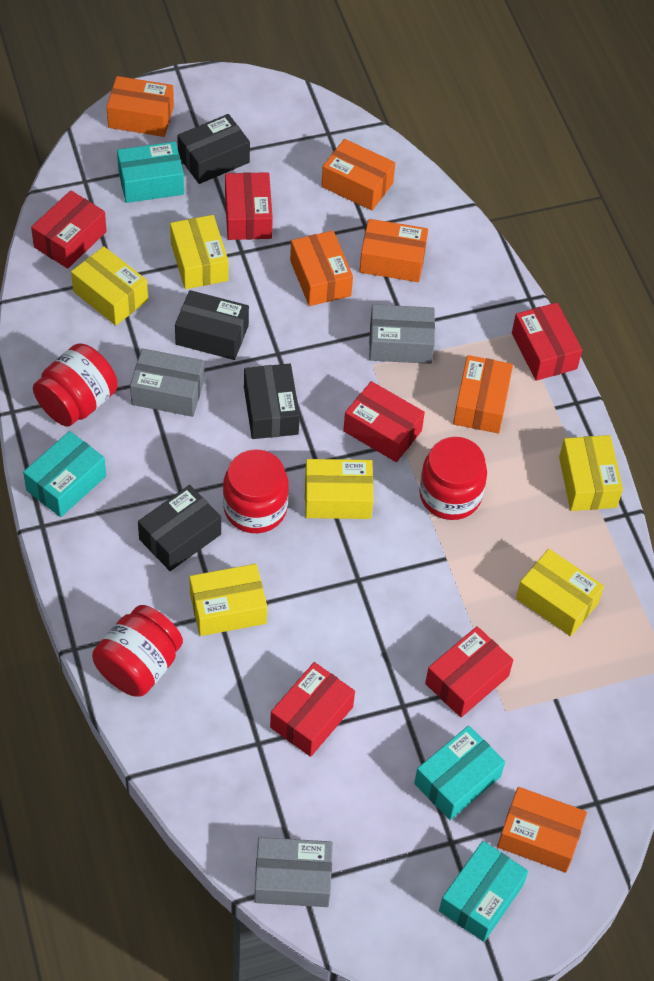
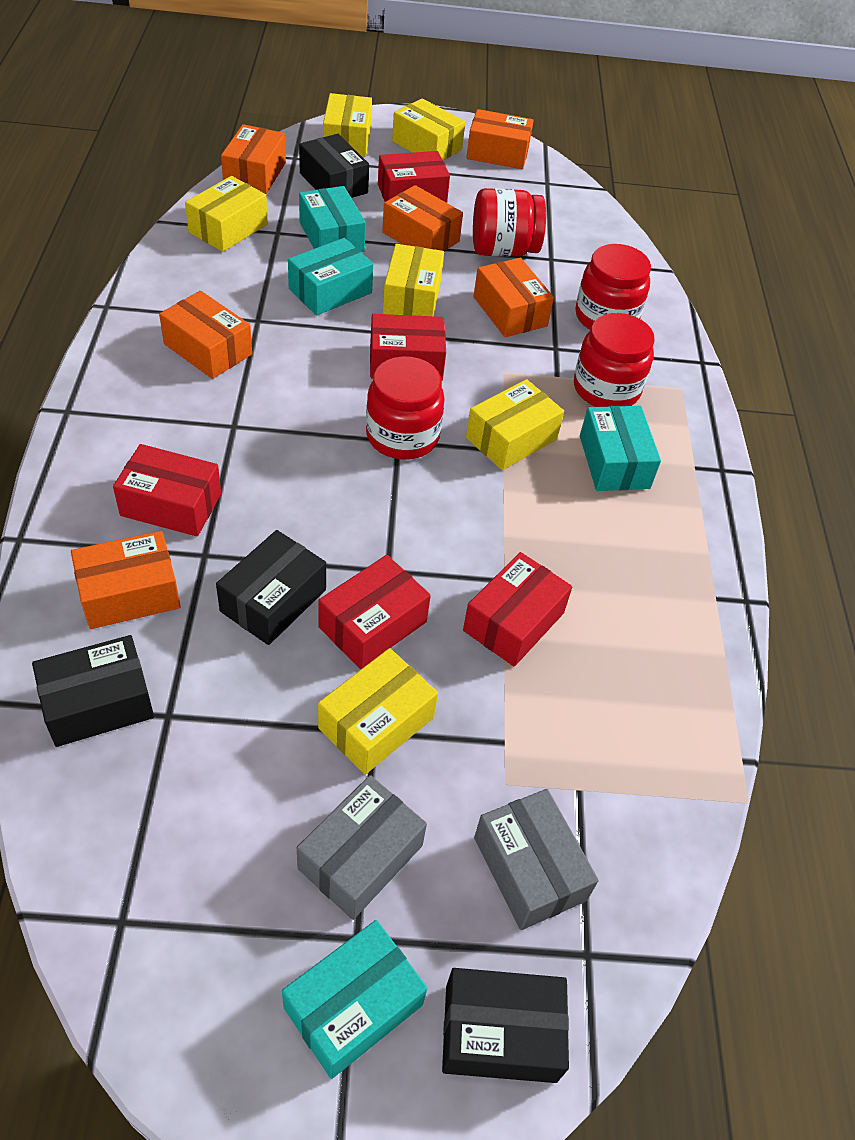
grey box: [130,348,204,417] [254,837,333,907] [369,304,435,364] = 3 -> [297,775,427,920] [474,789,599,930] = 2
red box: [31,190,107,269] [225,172,273,240] [270,662,355,757] [343,381,425,462] [425,626,513,717] [512,303,582,381] = 6 -> [113,444,221,536] [318,555,431,669] [370,314,446,381] [378,151,450,203] [463,552,572,667] = 5

